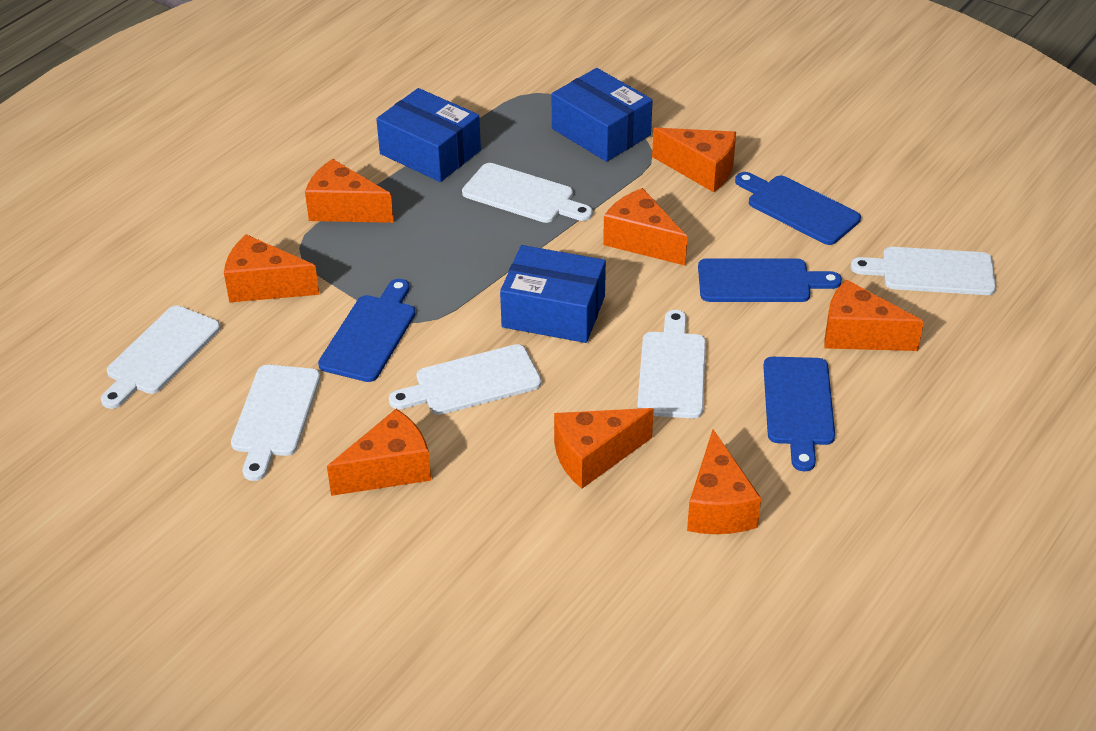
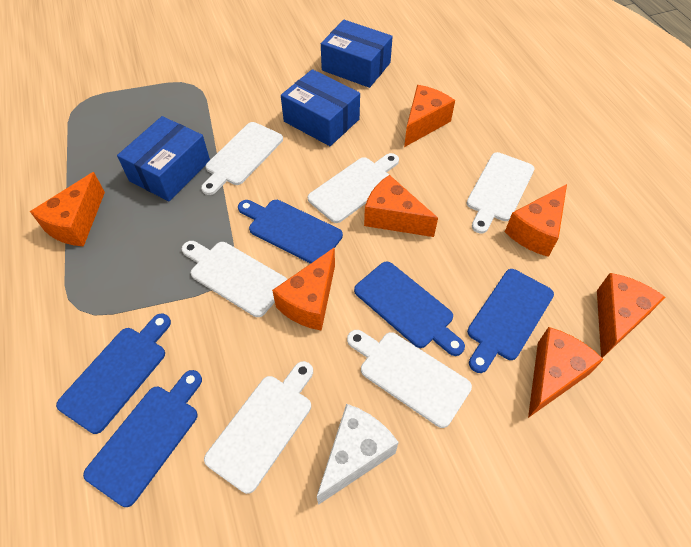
blue cutting board: [318,279,415,382] [698,258,842,302] [735,172,861,245] [763,357,835,471] = 4 -> [56,314,171,434] [83,370,202,507] [238,200,343,264] [354,261,465,356] [467,269,554,373] = 5
orange cheese: [224,234,319,303] [305,159,394,223] [327,409,431,496] [554,408,654,488] [603,188,687,266] [652,128,736,192] [687,429,761,534] [824,279,924,351] = 8 -> [30,172,105,246] [272,247,335,331] [364,175,438,237] [404,85,455,147] [505,184,567,257] [528,327,604,418] [597,273,665,358] = 7
white cheese: none = 0 -> [317,404,399,505] = 1

